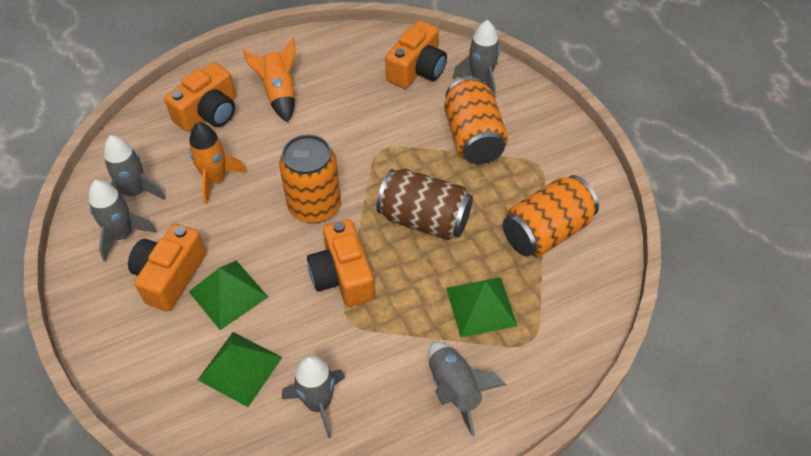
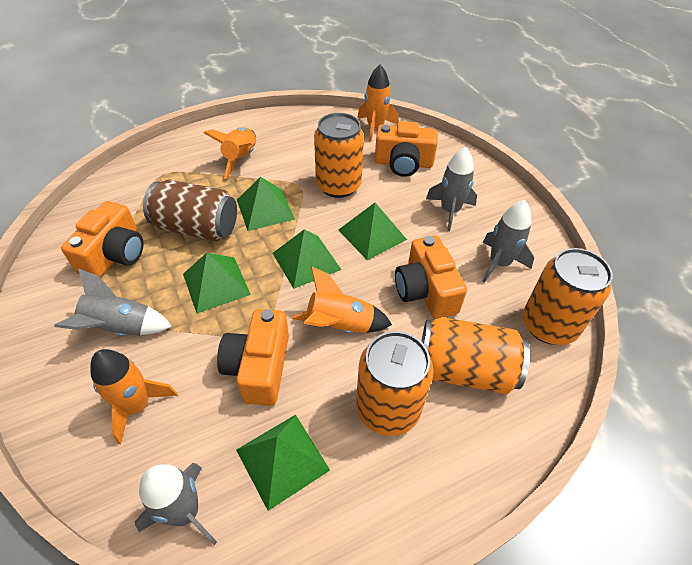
green pyramid: [189,260,268,330] [198,332,282,407] [446,277,517,338] = 3 -> [183,253,251,313] [236,415,330,511] [237,177,295,231] [272,229,341,289] [339,203,407,260] = 5
grey rocket: [88,180,156,262] [104,135,166,200] [282,355,345,438] [428,342,506,437] [453,20,500,97] = 5 -> [54,269,172,336] [135,463,217,545] [426,147,477,231] [483,200,534,283] = 4
orange can: [279,134,341,223] [444,77,508,164] [503,175,599,257] = 3 -> [314,113,364,198] [356,331,434,436] [421,317,530,394] [523,248,613,345] = 4
orange rocket: [189,122,247,205] [243,38,296,122] = 2 -> [90,349,177,444] [204,127,256,179] [292,266,392,333] [357,65,399,142] = 4

